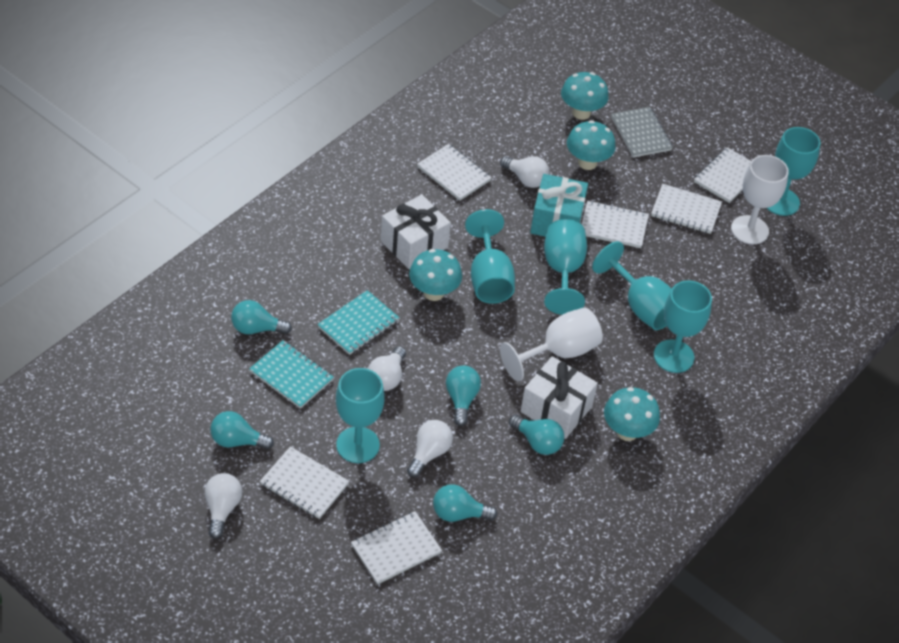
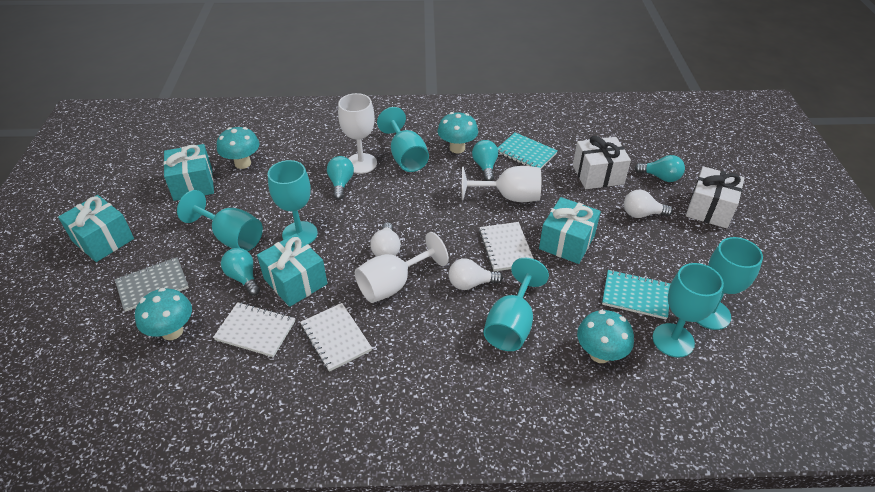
turquoise gift: [530,174,588,237] = 1 -> [58,195,134,262] [163,144,214,201] [257,233,328,307] [539,197,601,264] = 4
turquoise light bulb: [210,411,274,450] [231,300,292,334] [433,484,497,522] [446,366,481,426] [509,415,564,455] = 5 -> [221,248,260,296] [327,156,354,200] [472,140,498,181] [635,155,685,182] = 4
white goblet: [500,307,603,382] [731,155,789,244] = 2 -> [338,93,377,174] [355,232,449,303] [462,166,541,202] = 3
white light bulb: [205,473,242,539] [368,346,406,391] [407,420,453,477] [500,156,549,188] = 4 -> [370,222,401,257] [448,258,503,290] [624,190,673,218] = 3
white notebook: [260,446,349,519] [351,511,442,584] [417,144,491,201] [582,201,649,248] [651,184,722,234] [694,147,751,203] = 6 -> [213,302,295,357] [300,303,372,372] [479,222,534,272] = 3

